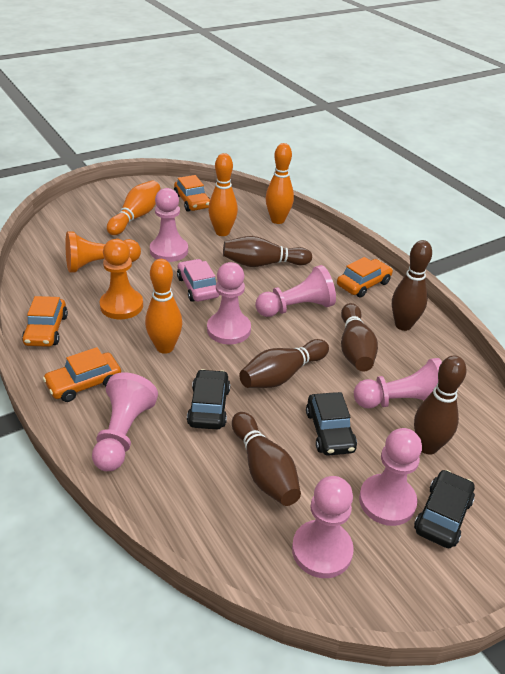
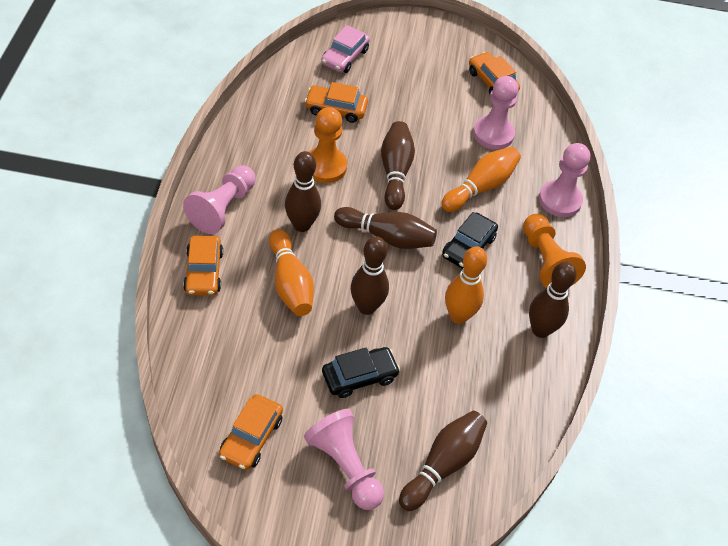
black car: [187,369,230,429] [306,392,357,456] [414,470,475,548] = 3 -> [322,347,400,398] [442,212,498,269] = 2
orange bowling pin: [107,180,160,235] [145,259,182,354] [208,153,238,236] [266,143,294,224] = 4 -> [269,229,314,316] [441,146,521,212] [445,246,487,324] = 3
pink pawn: [92,372,158,471] [150,188,188,262] [207,262,251,344] [255,265,336,317] [292,476,354,578] [354,358,442,409] [359,428,422,526] = 7 -> [183,165,256,234] [304,409,384,510] [473,76,519,150] [539,143,590,217] = 4

